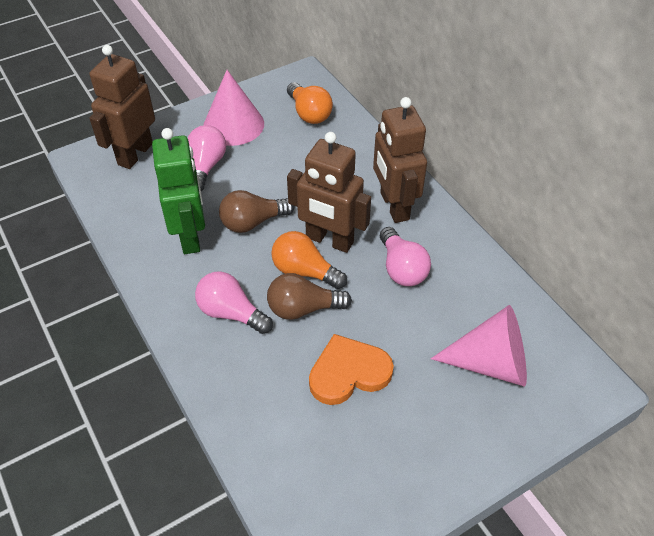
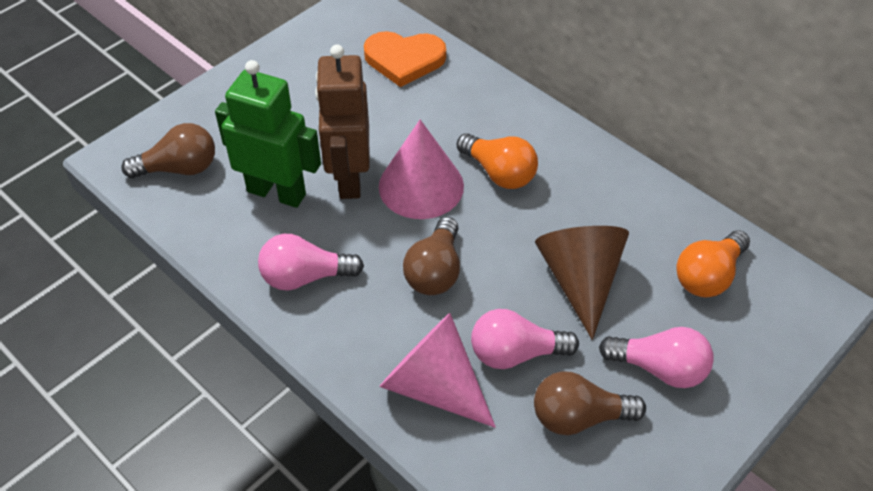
brown cone: none = 0 -> [535,226,629,340] = 1
brown light bulb: [219,190,294,233] [267,273,352,320] = 2 -> [121,123,215,178] [403,217,460,295] [534,371,646,435] = 3
brown robot: [89,45,155,169] [287,132,371,253] [373,97,427,223] = 3 -> [315,44,370,199] = 1

